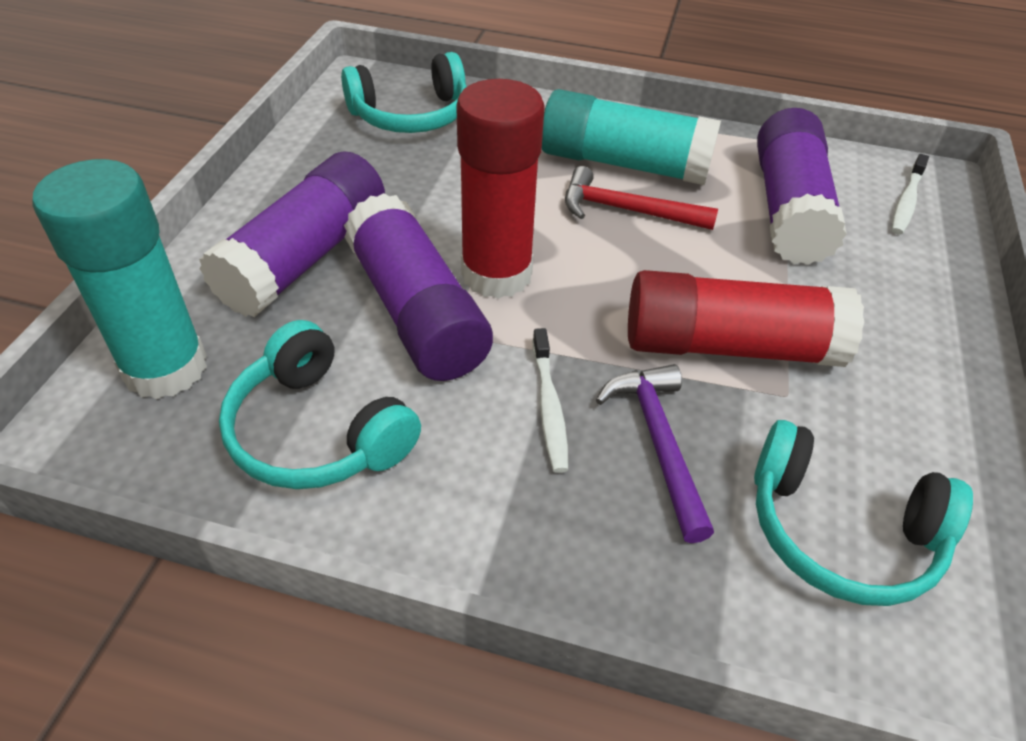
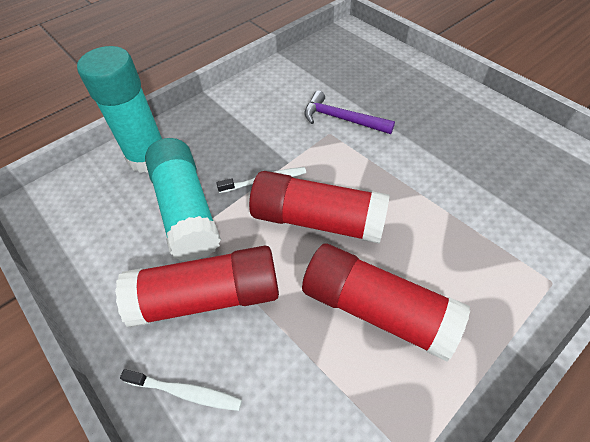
purple glue stick: [199,152,385,317] [344,193,493,381] [757,108,847,265] = 3 -> none = 0
red glue stick: [456,79,545,299] [628,270,864,367] = 2 -> [115,246,279,327] [249,171,390,244] [302,244,470,362] = 3
red hammer: [565,166,718,230] = 1 -> none = 0
turquoise headphones: [219,320,421,489] [341,52,467,133] [754,420,973,606] = 3 -> none = 0

